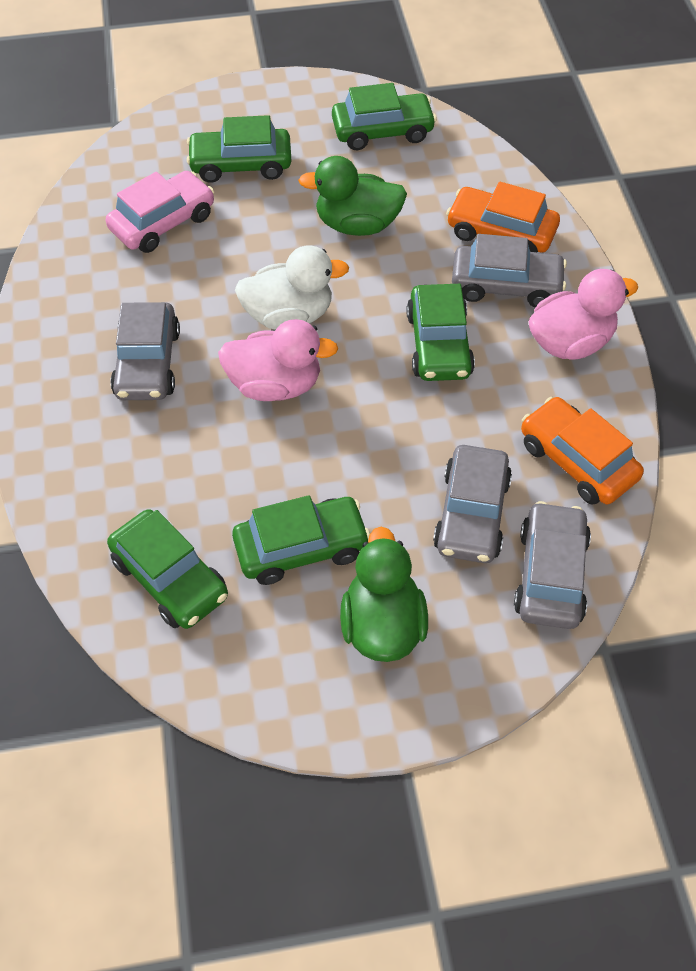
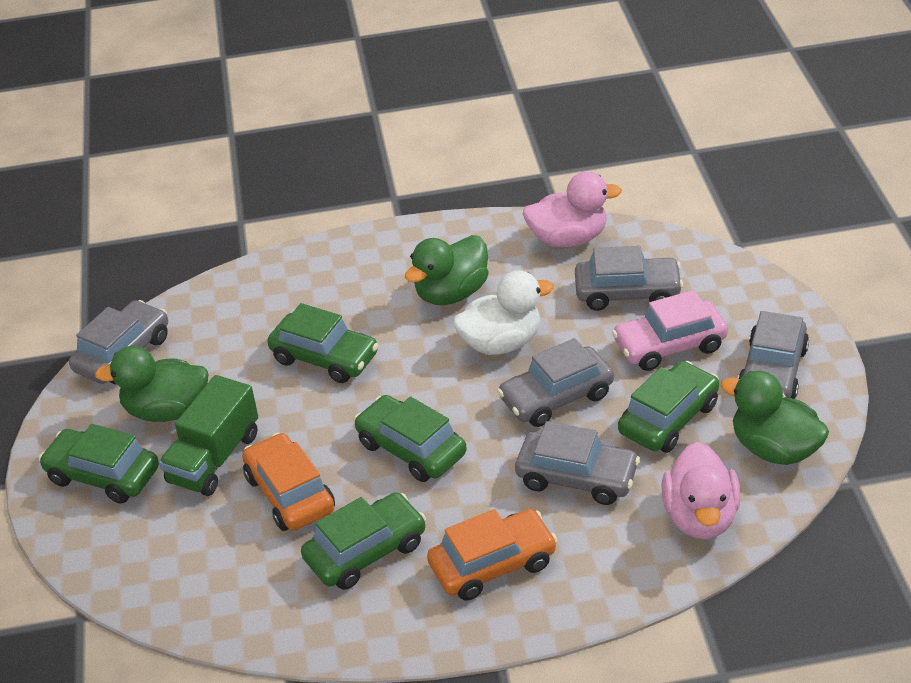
green duck: [298,156,407,236] [340,527,428,662] = 2 -> [95,346,209,422] [405,235,489,305] [720,371,829,465] = 3
green truck: none = 0 -> [159,375,258,496] = 1
grey car: [110,302,180,400] [433,445,512,563] [452,234,567,308] [514,501,591,629] = 4 -> [69,300,168,384] [497,338,614,427] [515,421,640,505] [575,246,683,311] [738,311,809,399] = 5

